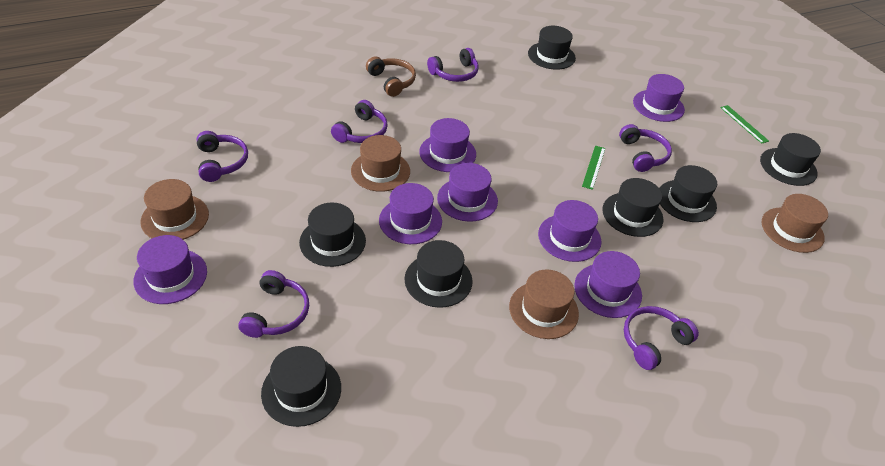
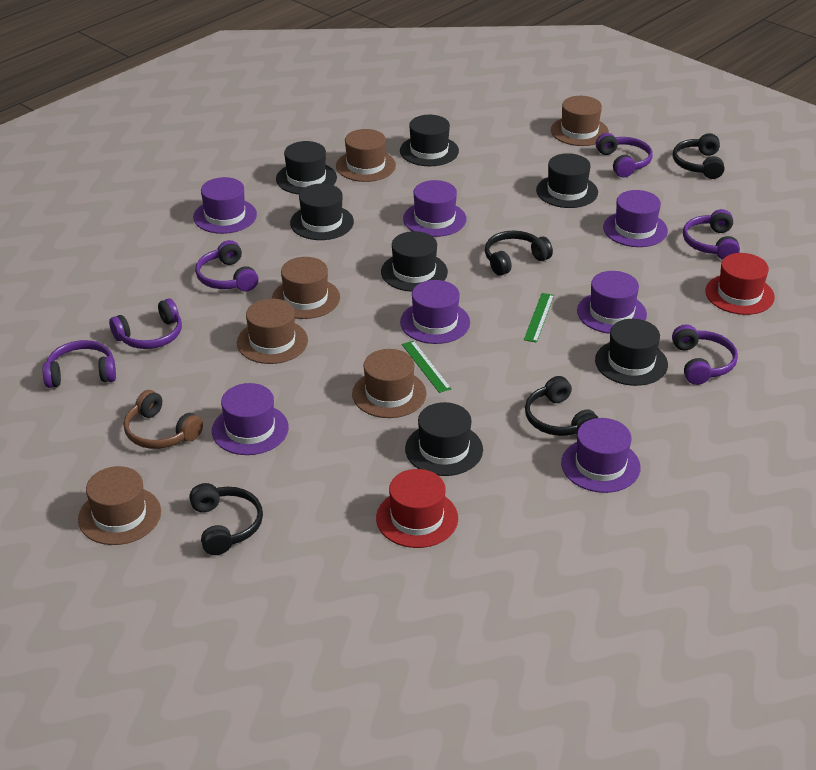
black headphones: none = 0 -> [189,483,263,555] [485,231,553,276] [525,376,599,436] [673,133,725,179] = 4
brown hat: [141,179,209,240] [351,135,410,192] [509,269,579,339] [762,194,828,253] = 4 -> [78,466,161,545] [237,298,308,364] [272,257,340,319] [336,129,396,182] [352,349,427,418] [551,96,609,146] = 6
red hat: none = 0 -> [376,469,458,548] [705,253,775,315] = 2

